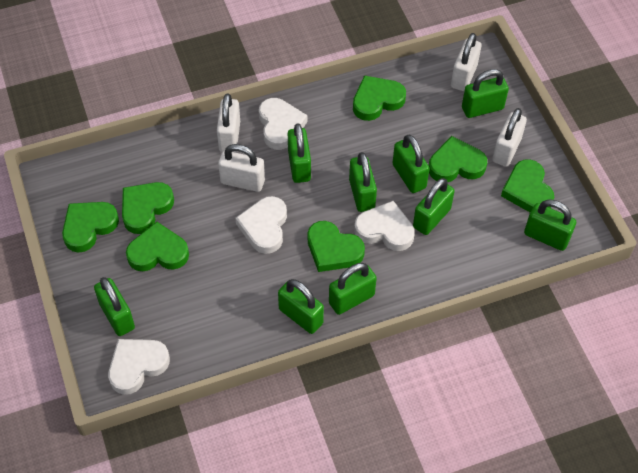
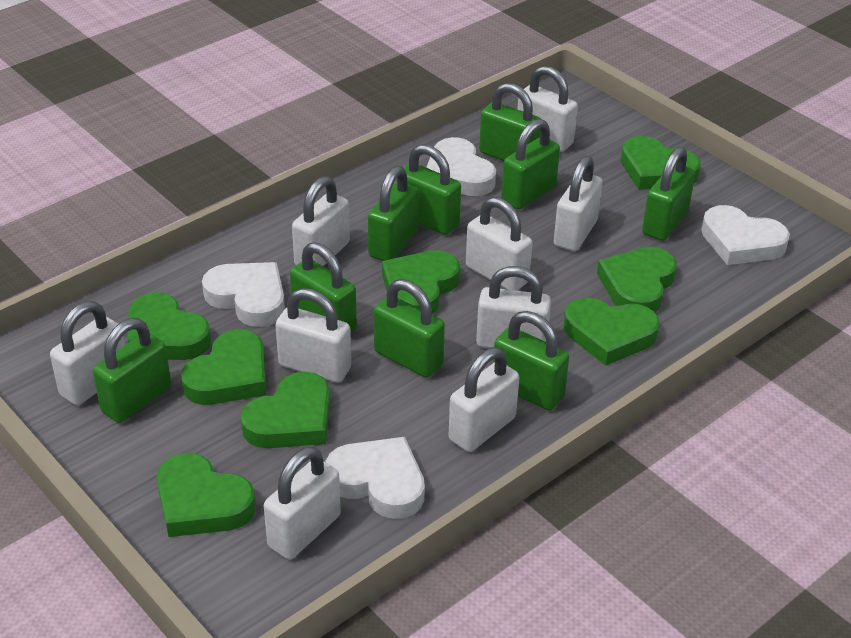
green heart: [62,202,119,253] [122,182,174,234] [126,222,189,271] [308,221,365,272] [353,75,406,121] [429,136,487,182] [501,159,554,212] = 7 -> [128,292,211,360] [157,453,256,537] [181,329,266,405] [241,372,330,448] [382,250,460,314] [564,298,660,366] [597,247,677,312] [621,136,701,190] = 8
white padlock: [217,93,240,152] [218,144,265,192] [451,33,481,91] [492,108,527,167] = 4 -> [50,301,125,405] [264,446,341,559] [275,288,351,383] [292,176,350,266] [449,347,519,452] [466,197,533,291] [476,266,551,348] [518,66,578,152] [554,156,603,251] = 9

